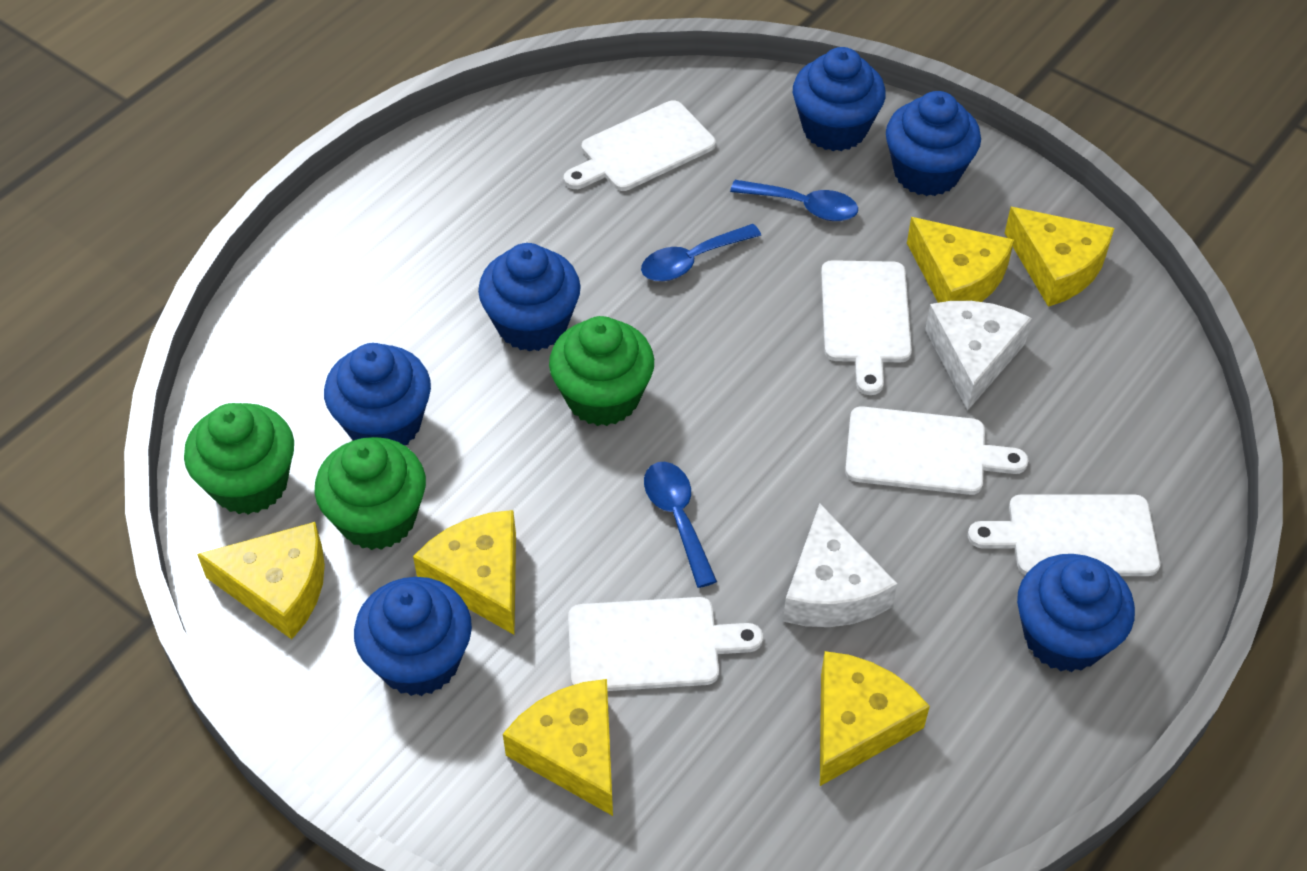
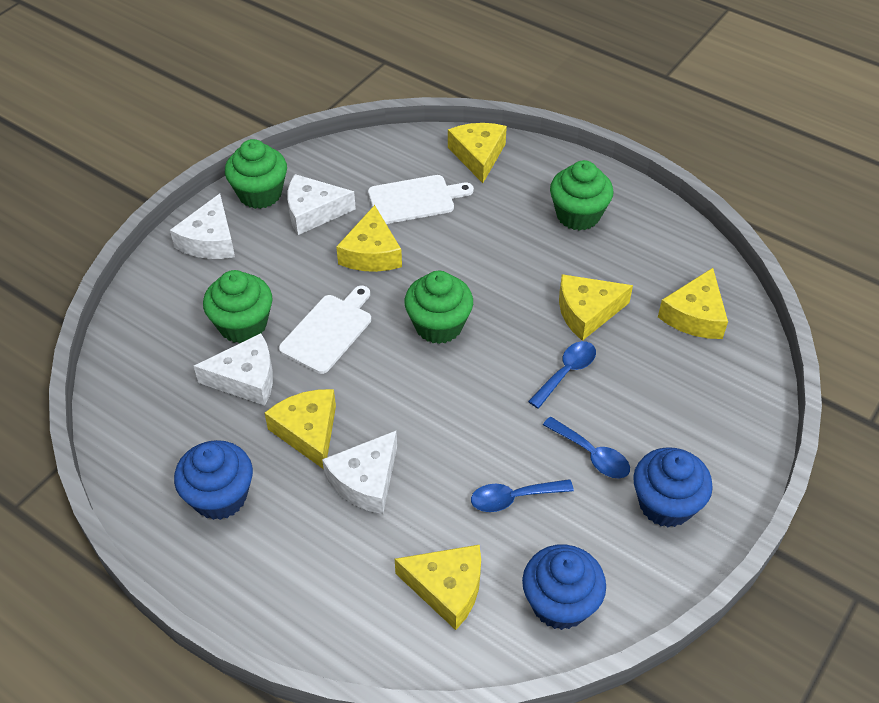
blue cupcake: [324,343,431,445] [354,577,472,696] [478,243,581,352] [793,47,886,151] [886,91,981,196] [1017,554,1135,672] = 6 -> [174,440,253,520] [522,544,606,630] [633,447,713,527] = 3
green cupcake: [184,403,294,515] [315,437,426,550] [549,316,654,426] = 3 -> [203,270,272,343] [225,139,287,209] [404,271,473,344] [550,160,613,231] = 4
white cheese: [783,503,897,627] [925,301,1032,410] = 2 -> [170,194,235,259] [194,333,273,406] [287,174,356,235] [322,431,397,514] = 4
white cutting board: [564,100,716,191] [568,597,763,691] [821,260,912,395] [845,406,1028,495] [968,494,1160,576] = 5 -> [279,286,371,374] [368,175,474,224] = 2

